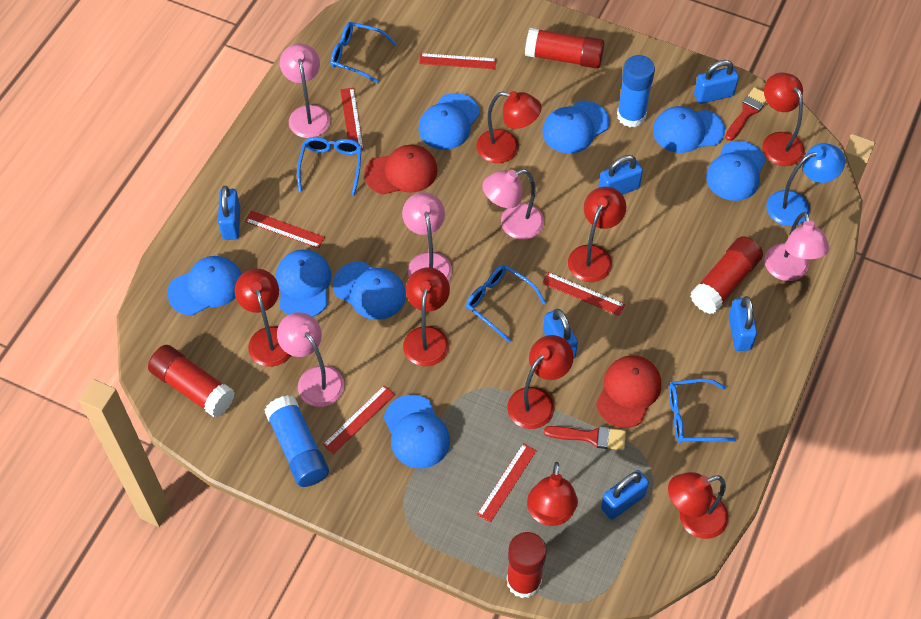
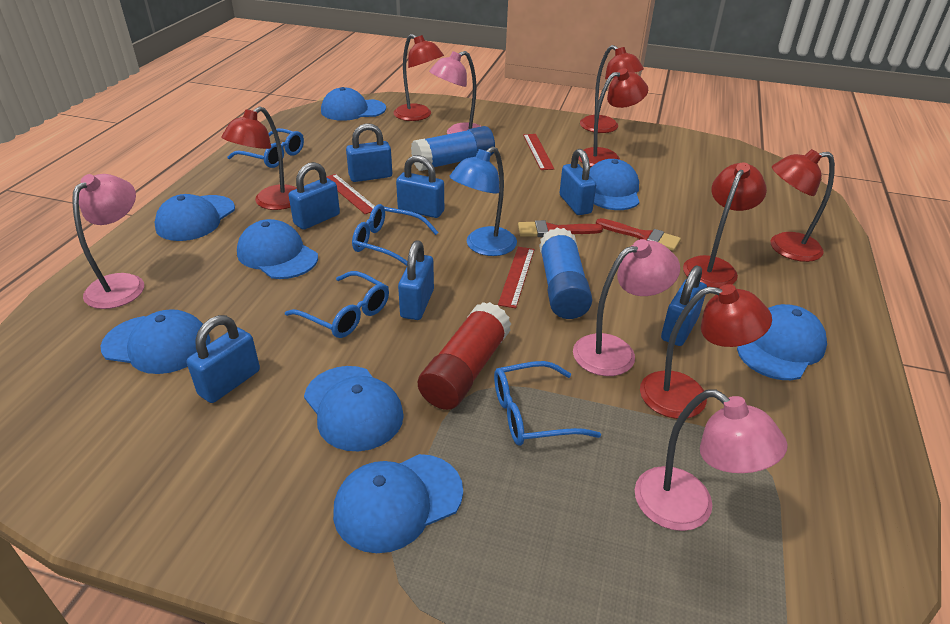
blue padlock: [218,186,240,240] [543,309,578,359] [598,155,643,195] [601,470,649,520] [694,60,739,104] [729,296,757,351] = 6 -> [187,315,260,403] [289,162,340,230] [346,123,392,182] [396,155,444,218] [398,240,434,320] [560,149,596,215] [661,266,707,346] = 7
pink lamp: [277,312,344,407] [280,43,330,138] [402,192,452,281] [482,169,544,240] [764,212,829,281] = 5 -> [72,174,144,309] [429,51,481,134] [573,239,680,376] [635,390,788,531] = 4
red cap: [364,145,437,195] [596,355,661,428] = 2 -> none = 0
red glue stick: [148,345,235,418] [507,532,547,598] [525,28,605,69] [690,236,763,314] = 4 -> [418,302,511,410] = 1
red lamp: [234,269,291,367] [403,268,450,366] [477,91,542,163] [507,335,574,429] [527,462,578,526] [568,187,626,282] [668,472,729,539] [762,73,805,166] = 8 -> [221,106,297,210] [393,34,444,121] [579,68,648,167] [580,45,644,133] [640,284,772,419] [683,162,767,288] [771,149,835,262] = 7
red ruler: [245,211,325,248] [323,385,395,454] [340,88,364,150] [419,53,496,69] [477,443,537,523] [542,272,625,316] = 6 -> [327,174,375,214] [498,247,534,308] [523,134,554,170] = 3

